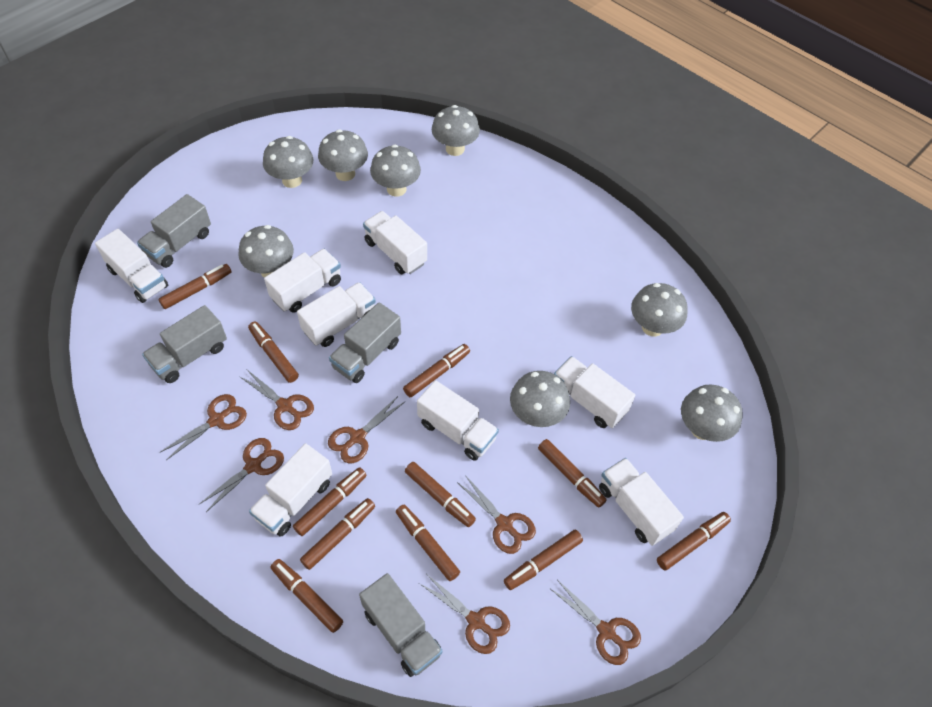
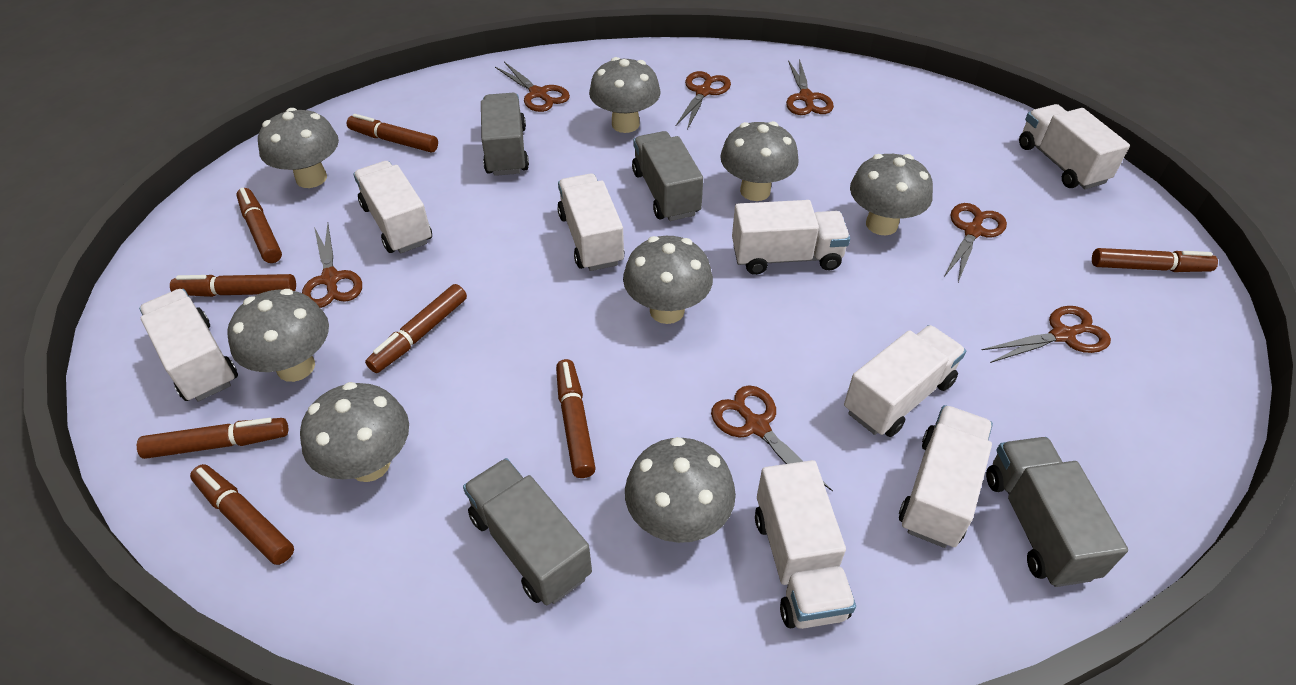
brown marker: [158,264,232,309] [248,322,299,383] [271,559,343,633] [293,467,367,536] [300,498,375,570] [396,505,460,581] [403,344,470,397] [405,462,476,527] [504,530,583,590] [538,439,607,508] [657,512,731,570] = 11 -> [137,418,288,459] [170,274,296,297] [190,464,294,565] [236,188,282,263] [347,114,438,152] [365,284,467,373] [556,359,596,478] [1092,248,1218,272] = 8

